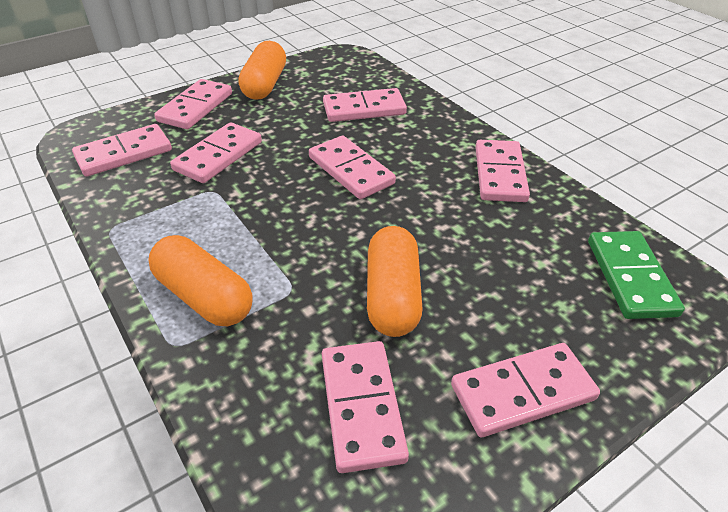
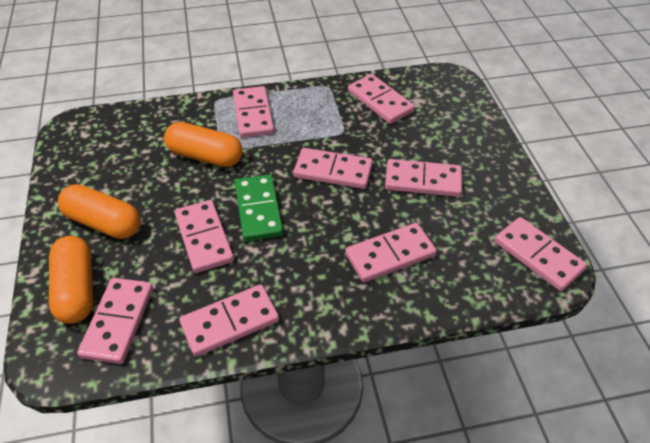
pink domino: [72,124,172,177] [154,79,232,129] [170,122,262,183] [309,136,396,199] [322,341,409,473] [323,88,407,122] [451,343,600,437] [475,140,530,202] = 8 -> [77,278,153,364] [175,200,234,273] [179,285,279,357] [233,86,274,138] [293,148,373,189] [345,223,437,283] [348,74,415,124] [385,159,462,197] [494,217,587,291] = 9

